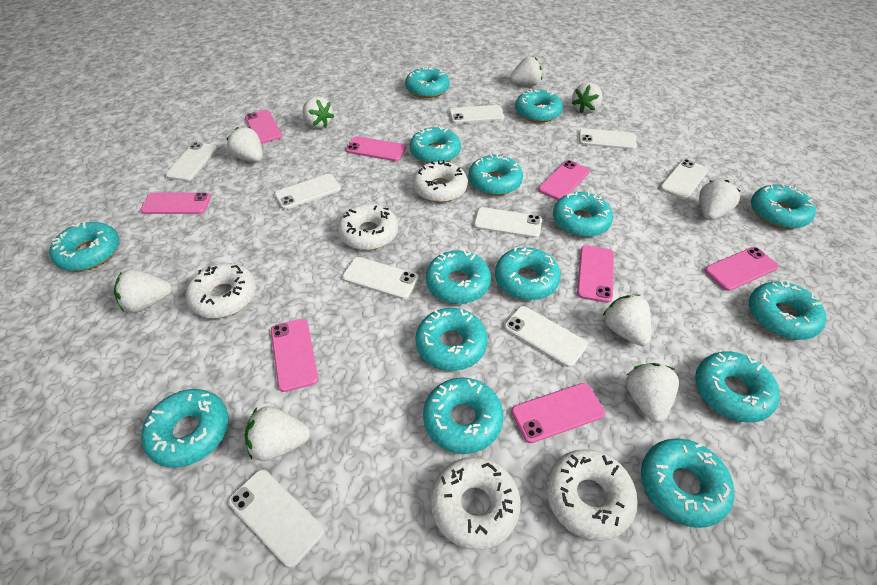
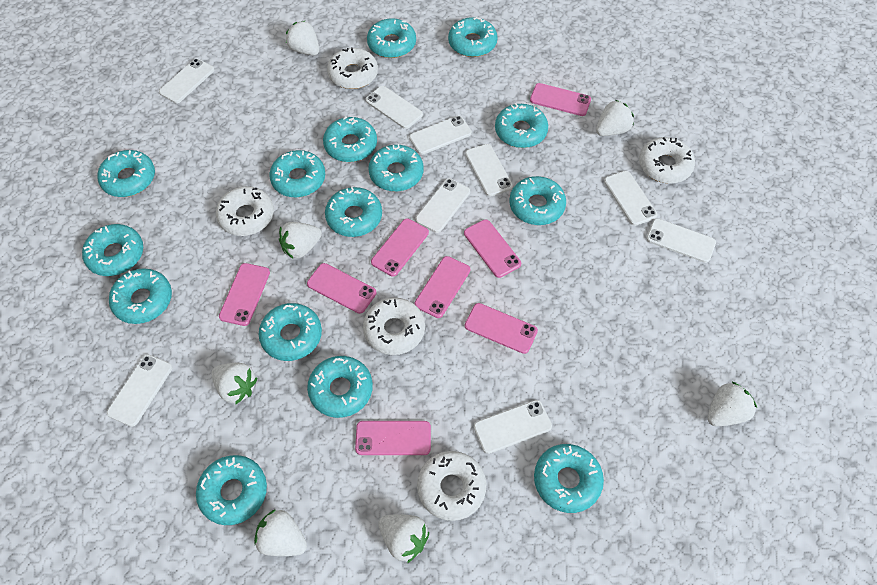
white strawberry: [114,270,172,313] [226,127,263,162] [245,406,310,461] [303,96,334,129] [510,57,542,86] [572,82,603,114] [603,294,652,346] [626,363,679,423] [699,180,740,220] = 9 -> [211,363,258,405] [254,509,307,556] [279,222,322,259] [286,21,319,56] [379,514,429,563] [596,100,634,136] [708,382,757,426] = 7

